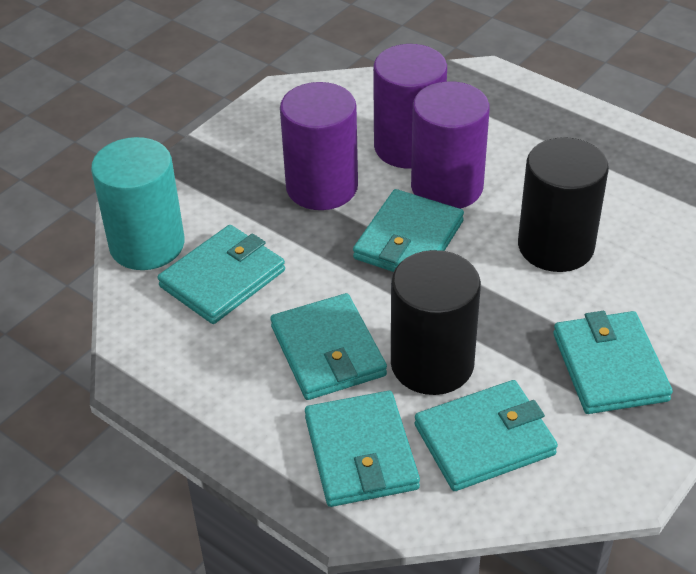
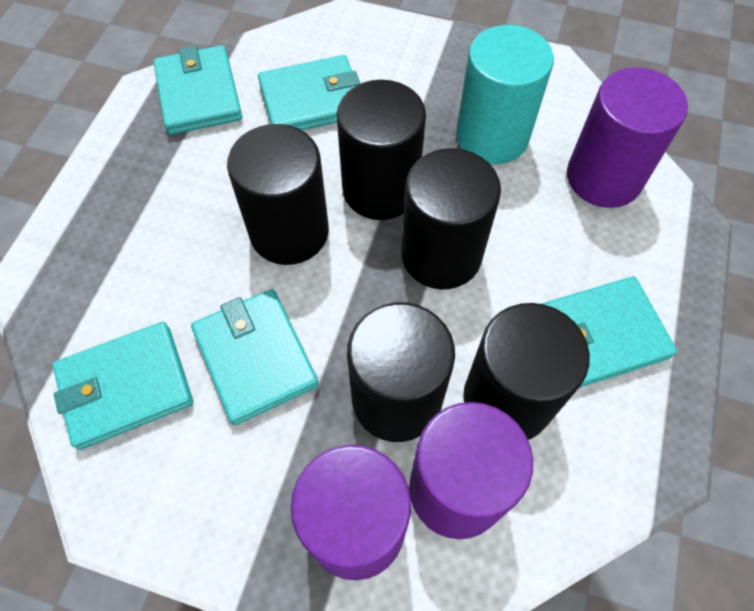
black cylinder: [391,250,481,395] [518,137,609,272] = 2 -> [227,124,329,265] [337,80,426,220] [347,303,455,442] [401,148,501,289] [463,303,590,440] = 5
turquoise wallet: [158,225,285,324] [271,293,387,400] [305,391,420,507] [353,189,464,272] [414,380,558,491] [553,311,673,414] = 6 -> [52,322,193,450] [153,45,242,135] [191,289,319,425] [258,55,360,130] [541,276,677,388] = 5

